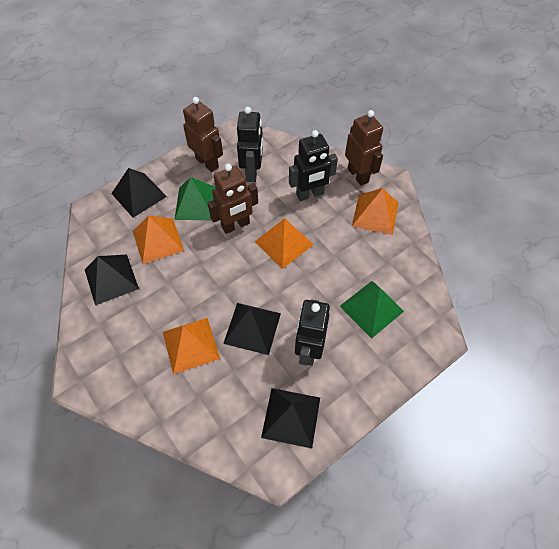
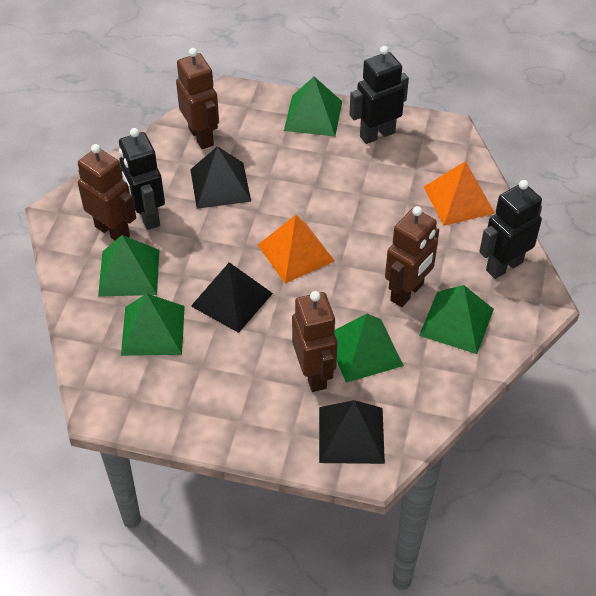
black pyramid: [85,255,139,305] [111,168,167,218] [223,303,281,355] [261,388,320,448] = 4 -> [190,146,251,209] [191,262,273,333] [319,400,385,464] = 3
brown robot: [183,97,223,172] [208,164,258,234] [345,110,383,186] = 3 -> [78,144,136,240] [176,48,219,149] [292,291,337,392] [385,206,439,307] = 4
green pyramid: [175,177,216,220] [340,281,404,338] = 2 -> [98,235,159,297] [121,293,185,356] [284,77,342,137] [334,314,404,383] [419,285,494,354] = 5
orange pyramid: [133,216,184,264] [163,318,220,374] [255,218,314,269] [352,188,398,235] = 4 -> [258,215,334,283] [424,161,495,226] = 2

